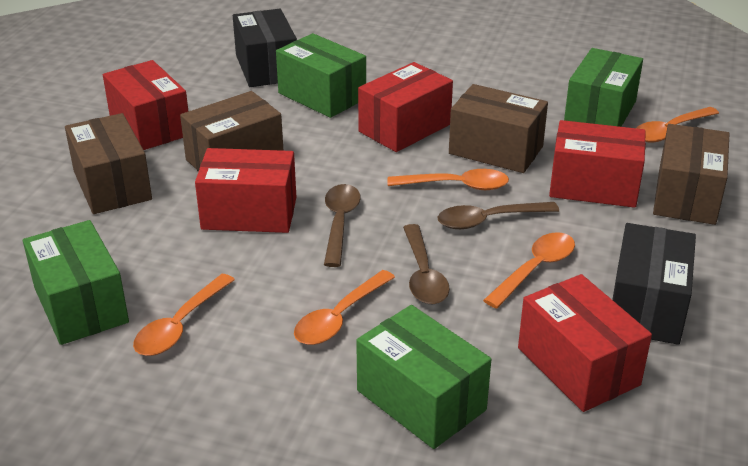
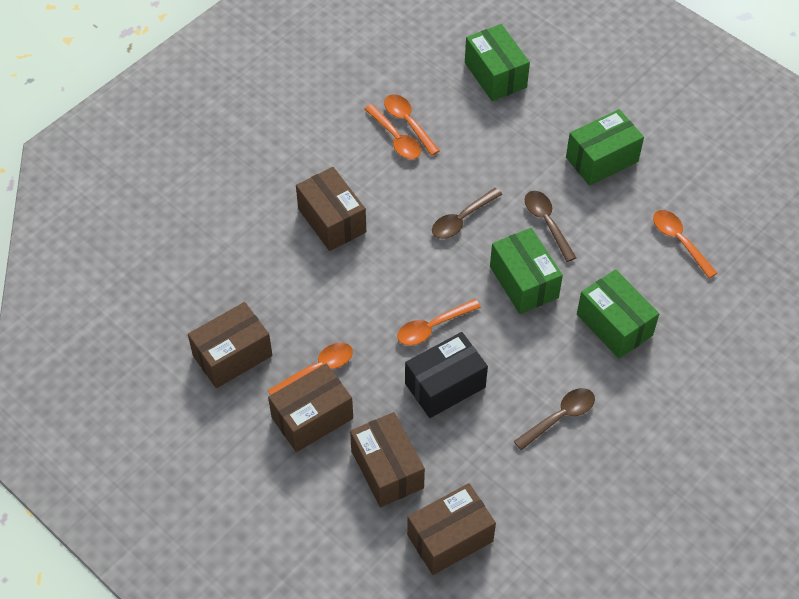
black box: [233,9,297,87] [612,223,696,345] = 2 -> [405,332,488,418] = 1
brown box: [65,113,152,214] [180,91,284,172] [449,84,548,173] [653,124,729,225] = 4 -> [188,302,272,388] [268,363,353,452] [296,167,366,251] [350,412,425,507] [407,483,496,575] = 5
red box: [103,60,188,150] [195,148,296,233] [358,62,453,152] [518,274,652,412] [549,120,646,208] = 5 -> none = 0

